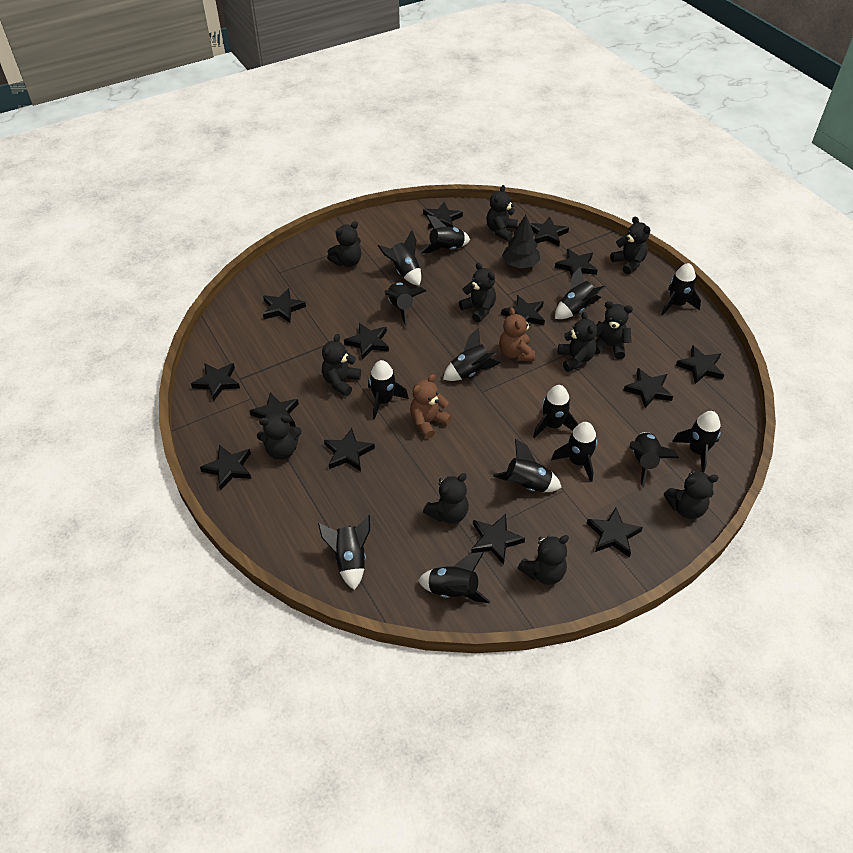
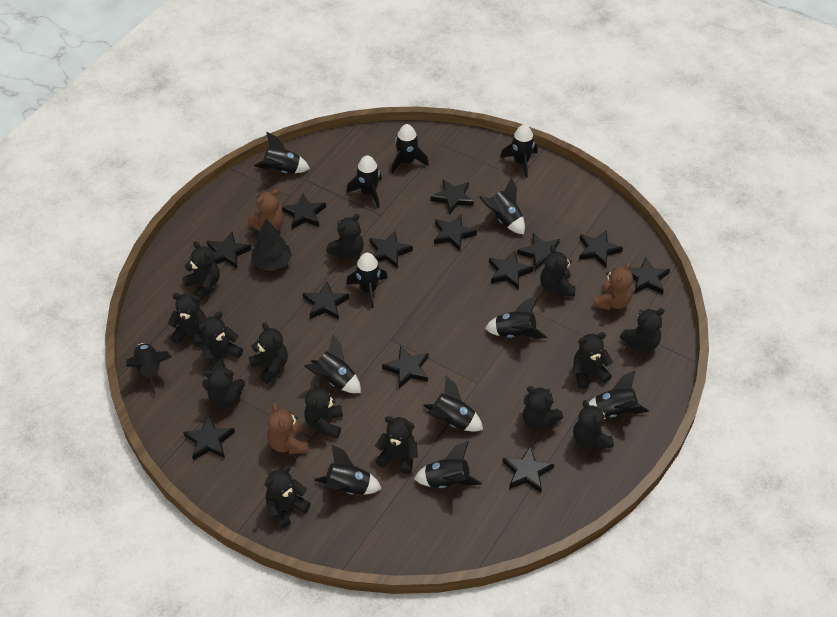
black rocket: [318,515,370,590] [368,360,409,419] [378,230,421,286] [384,283,426,326] [418,552,490,603] [420,215,470,253] [443,328,501,381] [493,439,562,492] [533,385,578,438] [551,422,597,482] [555,267,606,319] [630,432,679,488] [661,263,701,315] [672,411,721,473] = 14 -> [126,343,171,395] [254,132,310,173] [304,334,361,393] [314,445,382,495] [346,155,382,208] [346,253,388,308] [391,124,429,173] [414,441,482,488] [423,376,483,432] [479,177,525,234] [485,296,547,339] [500,125,538,178] [588,371,649,417] = 13
black star: [191,363,240,402] [200,445,251,491] [249,392,299,427] [263,288,306,323] [324,428,375,471] [344,323,389,360] [423,202,463,229] [471,514,525,565] [501,295,545,325] [530,217,569,246] [555,249,598,276] [586,508,643,558] [623,368,673,408] [676,345,724,384] = 14 -> [183,416,235,460] [207,232,252,268] [282,194,326,229] [303,281,349,319] [369,231,413,269] [382,345,429,389] [430,179,474,215] [434,214,477,251] [489,251,534,290] [502,446,554,493] [517,233,560,271] [579,230,623,268] [629,257,670,294] = 13
black teddy bear: [257,413,302,460] [322,334,361,396] [327,221,361,267] [423,473,469,524] [459,262,496,323] [486,185,518,241] [518,535,569,585] [558,312,597,372] [595,301,633,359] [610,217,650,274] [664,471,719,519] = 11 -> [168,293,206,347] [183,241,220,300] [199,311,243,368] [202,365,245,409] [249,323,288,384] [265,465,311,529] [304,381,343,439] [326,214,364,259] [375,416,418,474] [523,386,563,431] [540,245,575,297] [573,332,613,389] [573,400,614,450] [620,308,665,352] = 14
brown teddy bear: [410,374,452,439] [499,307,535,361] = 2 -> [248,189,284,231] [267,403,308,454] [593,262,633,310] = 3

